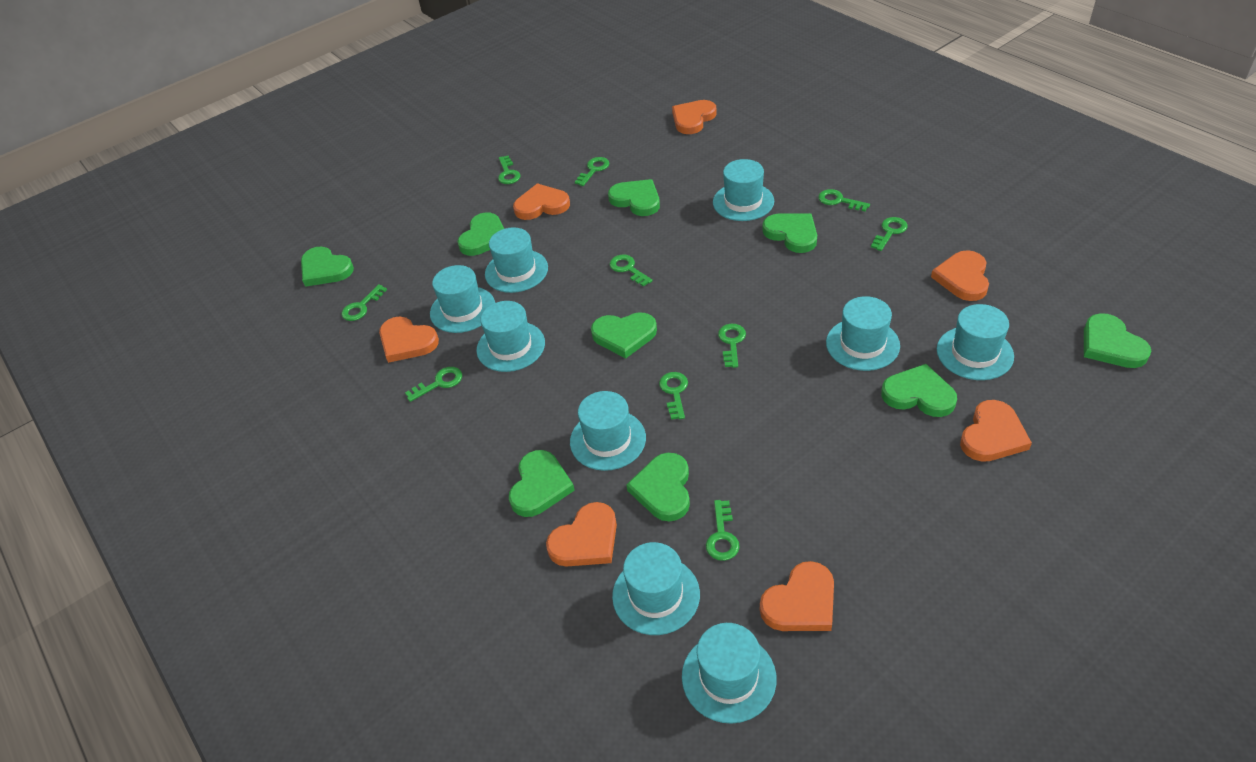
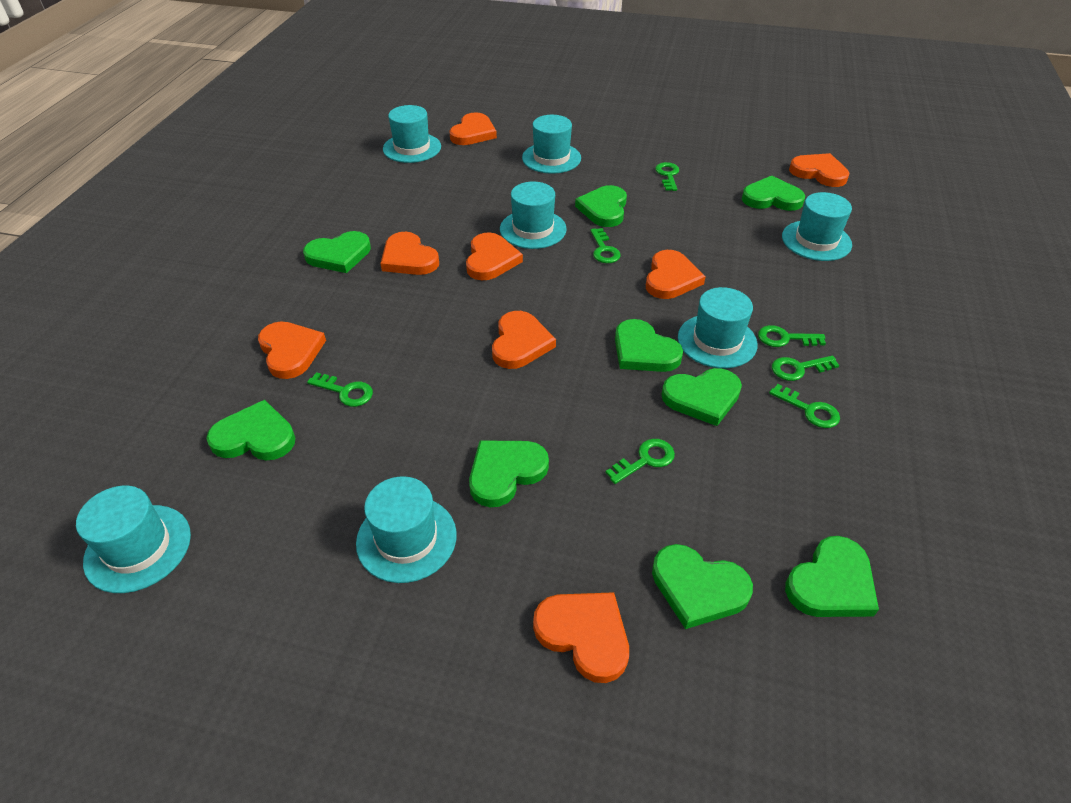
green key: [342,284,387,321] [405,367,462,402] [498,155,521,184] [575,157,609,186] [610,255,653,286] [659,372,688,420] [706,500,740,561] [718,324,746,368] [818,189,870,211] [871,217,908,251] = 10 -> [307,372,373,407] [590,228,621,263] [605,439,675,484] [655,162,679,191] [758,325,826,347] [769,384,840,428] [772,356,839,381] = 7
orange heart: [379,317,439,363] [513,183,570,220] [546,502,617,567] [672,100,717,134] [760,561,834,631] [931,250,989,301] [960,400,1032,462] = 7 -> [258,321,326,379] [380,232,439,275] [449,112,497,145] [466,232,523,280] [492,311,556,369] [533,592,629,683] [646,250,706,299] [789,153,849,187] = 8
turquoise hat: [430,265,495,333] [476,301,545,372] [485,228,548,293] [570,391,646,471] [612,542,700,635] [682,623,776,724] [713,159,774,221] [826,296,900,371] [937,304,1014,380] = 9 -> [76,486,191,593] [356,476,457,583] [383,105,441,163] [500,182,567,249] [522,115,581,174] [678,287,758,368] [782,192,852,261] = 7

